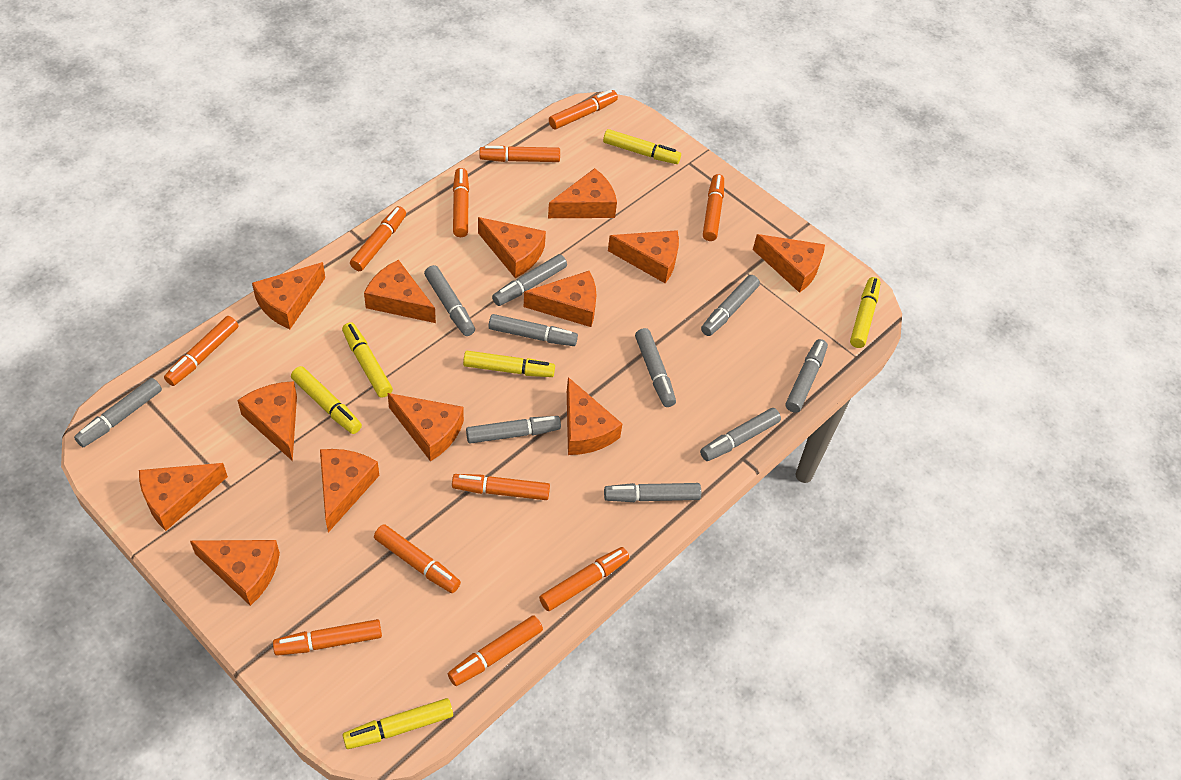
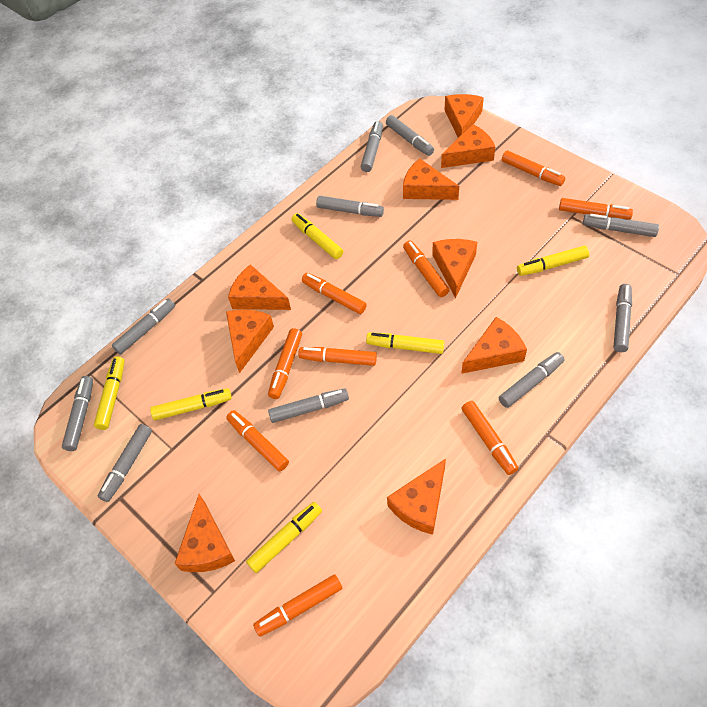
orange cheese: [139,463,228,531] [190,540,280,606] [237,381,297,461] [252,262,325,329] [320,449,379,532] [364,260,436,323] [388,393,464,462] [478,217,546,278] [524,271,597,327] [548,168,617,218] [567,377,622,455] [608,230,679,283] [753,234,825,293] = 13 -> [174,494,235,572] [226,310,274,373] [228,264,291,310] [387,459,446,535] [403,159,459,200] [432,239,477,299] [441,124,495,168] [445,94,484,138] [461,317,527,374] = 9
orange marker: [164,316,239,386] [273,619,382,656] [350,206,406,271] [374,524,461,593] [448,615,543,686] [452,474,550,500] [453,168,469,237] [480,146,560,162] [539,547,629,611] [549,90,618,129] [703,174,724,241] = 11 -> [226,410,289,472] [253,574,342,637] [268,328,302,399] [298,347,377,366] [302,273,367,314] [403,241,450,297] [462,401,519,475] [502,151,565,186] [559,198,633,220] = 9

